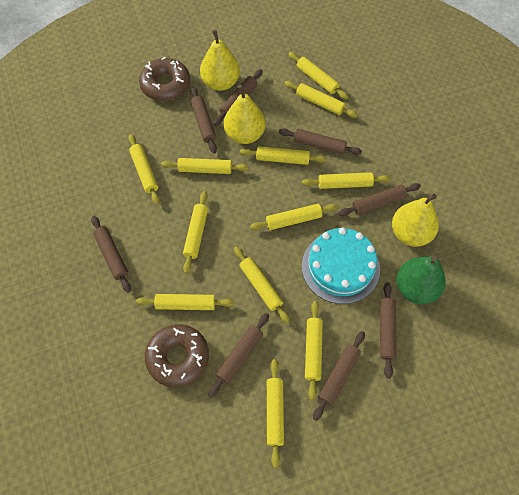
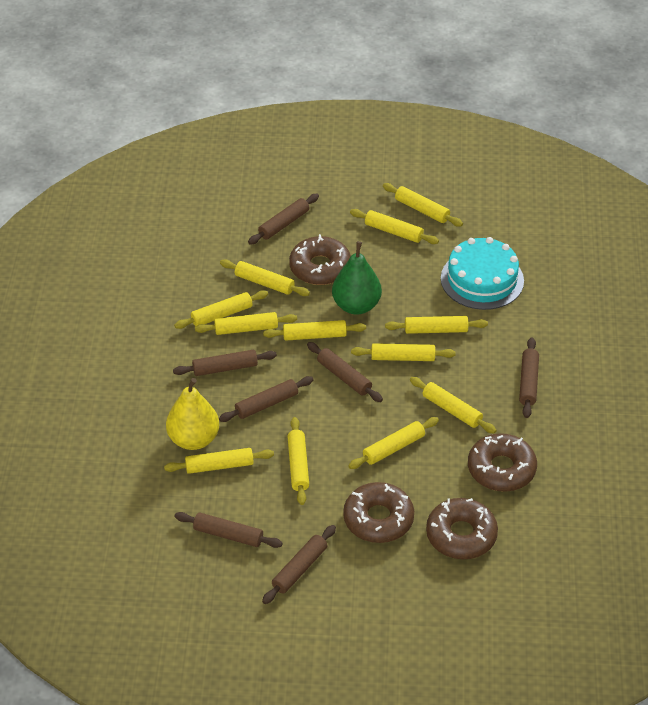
brown donut: [139,57,190,101] [145,324,209,388] = 2 -> [289,234,351,285] [343,482,414,543] [426,498,498,559] [468,433,537,492] = 4
brown rolling pin: [91,216,131,293] [191,87,217,153] [208,313,269,398] [214,69,263,126] [279,128,362,155] [313,331,365,421] [338,183,421,216] [380,282,397,379] = 8 -> [173,350,277,376] [174,512,283,548] [219,376,314,422] [248,194,319,244] [262,525,336,604] [307,342,383,402] [519,337,539,418] = 7
yellow pear: [200,29,240,91] [224,85,266,144] [392,194,439,247] = 3 -> [166,378,219,450] = 1

